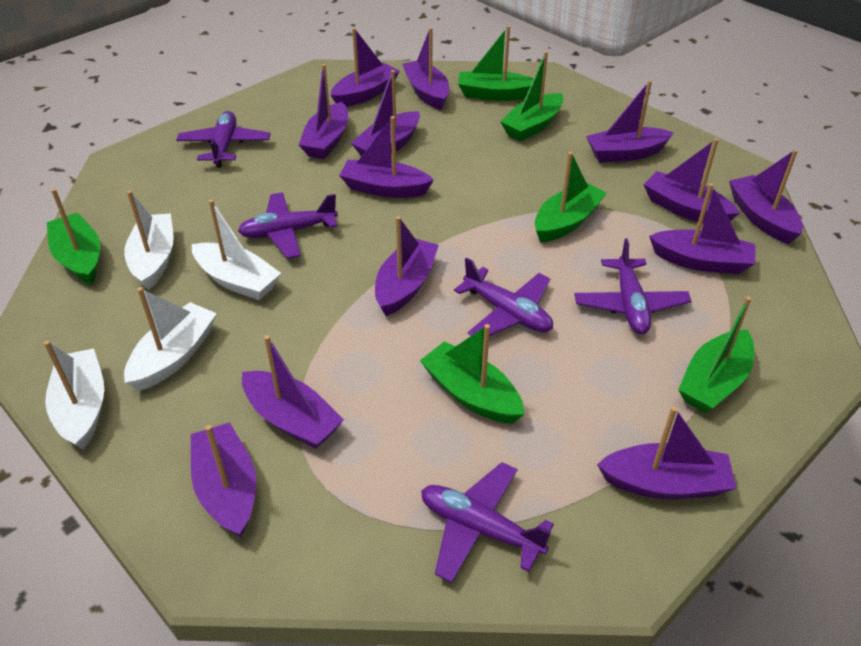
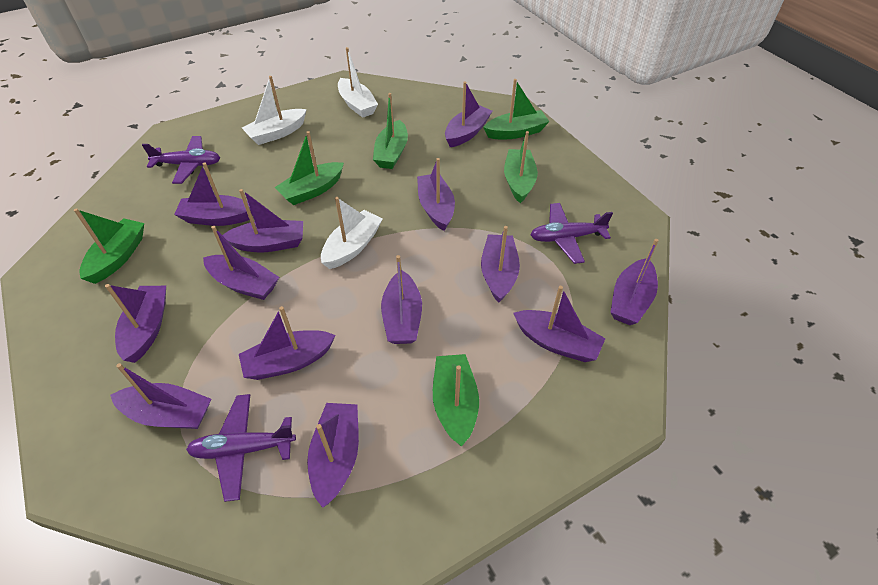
purple plane: [176,111,270,167] [238,192,338,259] [421,462,554,583] [454,258,553,336] [574,239,691,334] = 5 -> [142,136,220,184] [186,394,296,502] [531,203,613,264] = 3
white boat: [44,341,105,450] [124,190,174,290] [124,287,217,391] [192,200,281,300] = 4 -> [242,76,307,145] [321,197,383,269] [338,47,378,118] = 3

